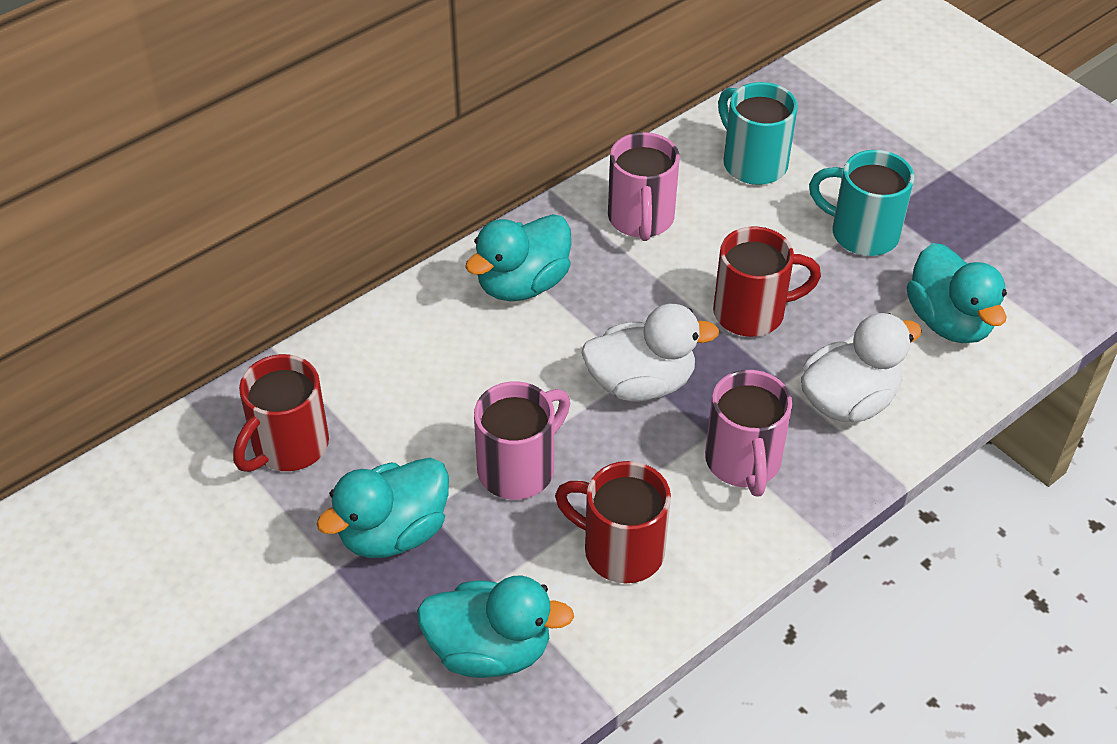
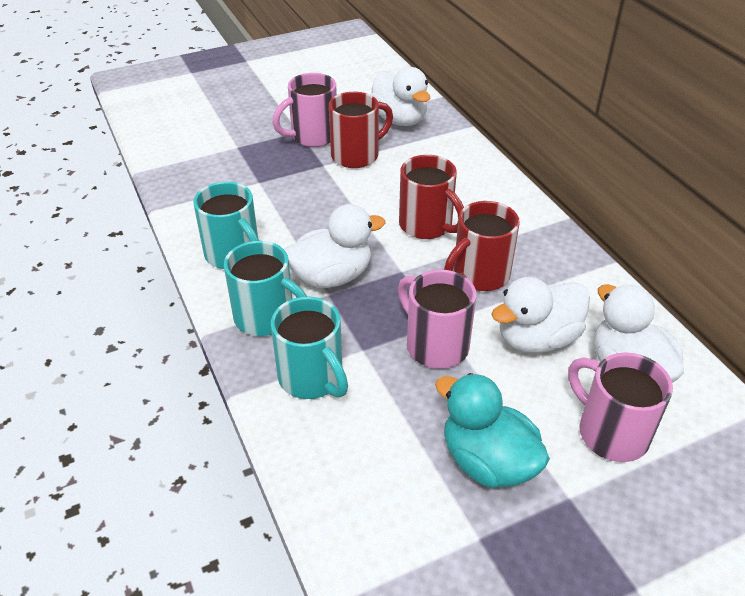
turquoise duck: [316,457,449,558] [417,576,574,678] [465,214,571,301] [907,243,1007,343] = 4 -> [435,373,550,488] = 1
turquoise mug: [718,82,798,185] [809,150,914,256] = 2 -> [194,182,259,269] [224,241,307,336] [271,297,348,399] = 3
white duck: [582,304,719,402] [801,313,922,422] = 2 -> [284,204,386,288] [370,67,430,126] [491,277,590,353] [594,284,684,383] = 4

